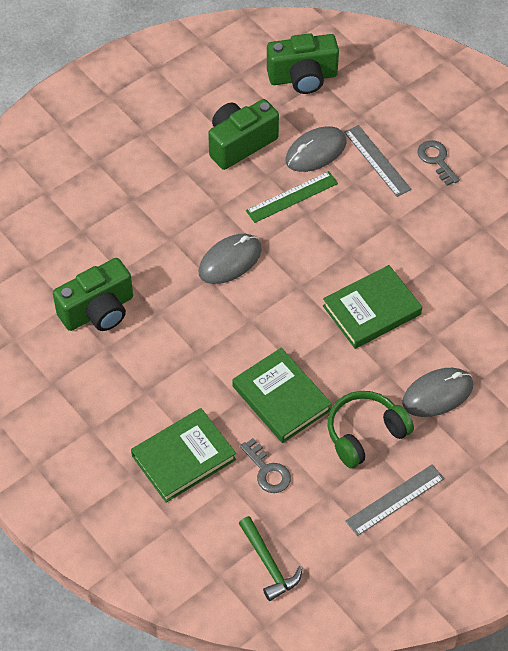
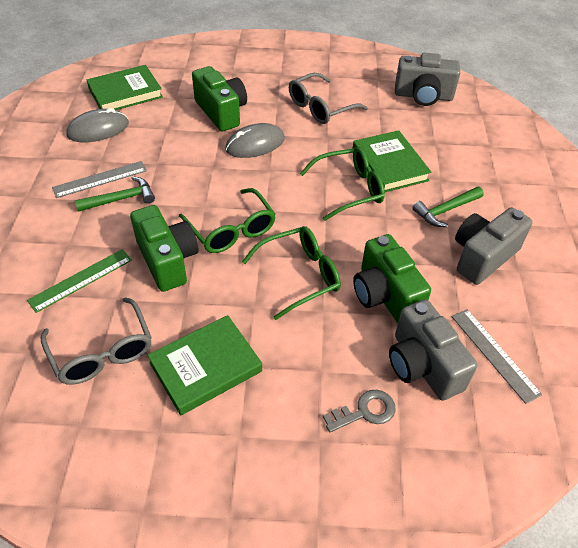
green glasses: none = 0 -> [179,188,276,253] [242,226,341,320] [300,147,385,221] = 3
green hammer: [239,516,302,601] = 1 -> [75,176,155,212] [412,187,484,227] = 2
green headphones: [328,391,414,468] = 1 -> none = 0
grey camera: none = 0 -> [389,300,477,401] [395,53,460,106] [455,207,533,285] = 3
grey glasses: none = 0 -> [40,297,152,385] [289,73,368,124] = 2
grey key: [240,438,291,493] [417,140,460,186] = 2 -> [323,390,395,432] = 1
grey mouse: [198,234,262,284] [285,126,347,172] [402,368,473,417] = 3 -> [66,108,129,142] [225,123,285,158] = 2

